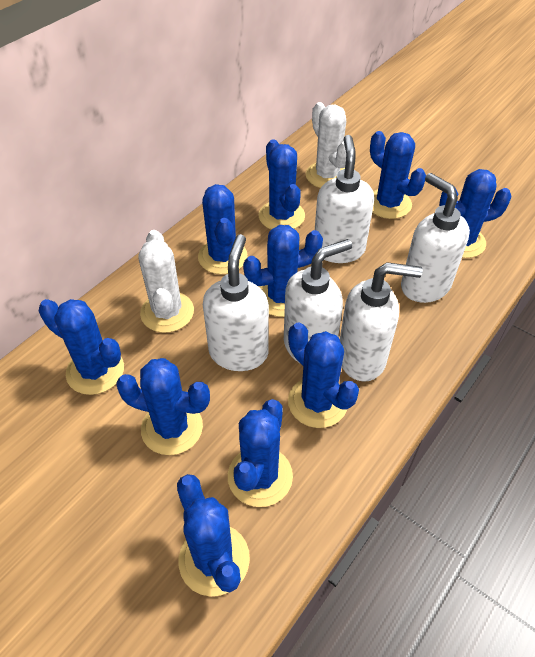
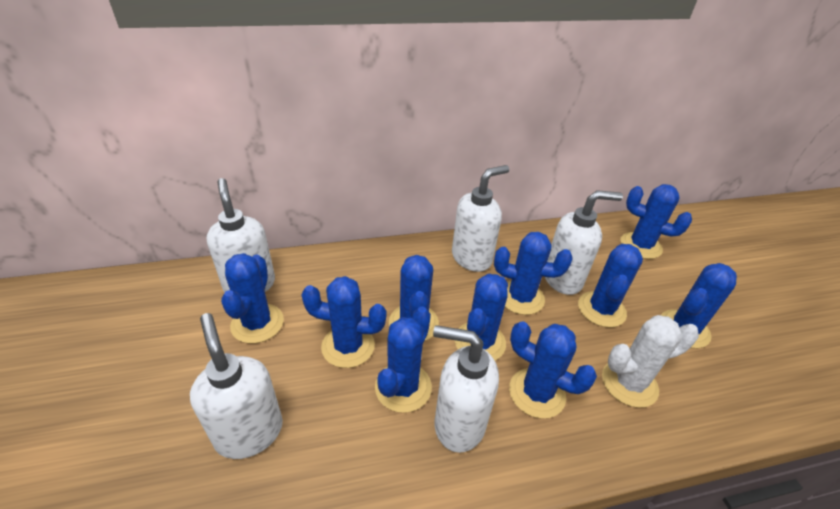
white cactus: [138,230,194,333] [306,102,346,188] = 2 -> [602,315,699,408] = 1

